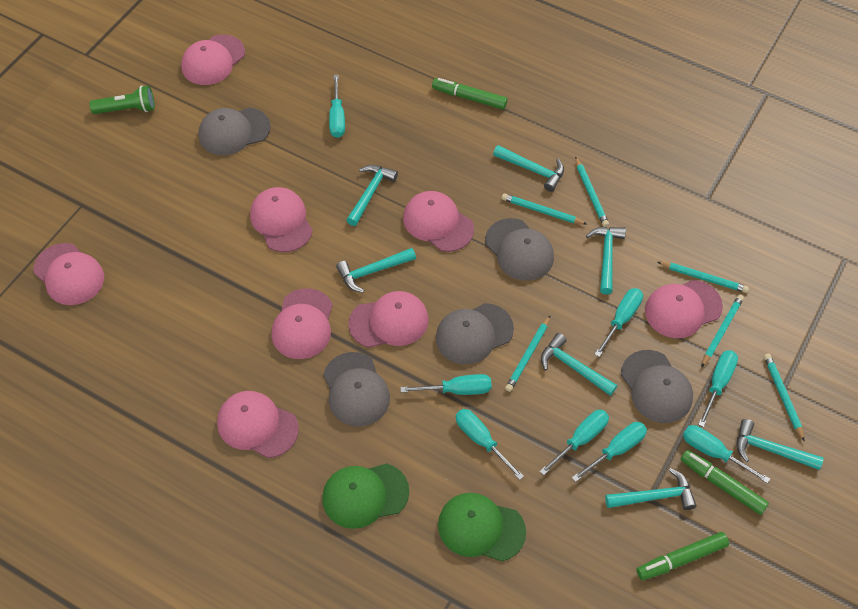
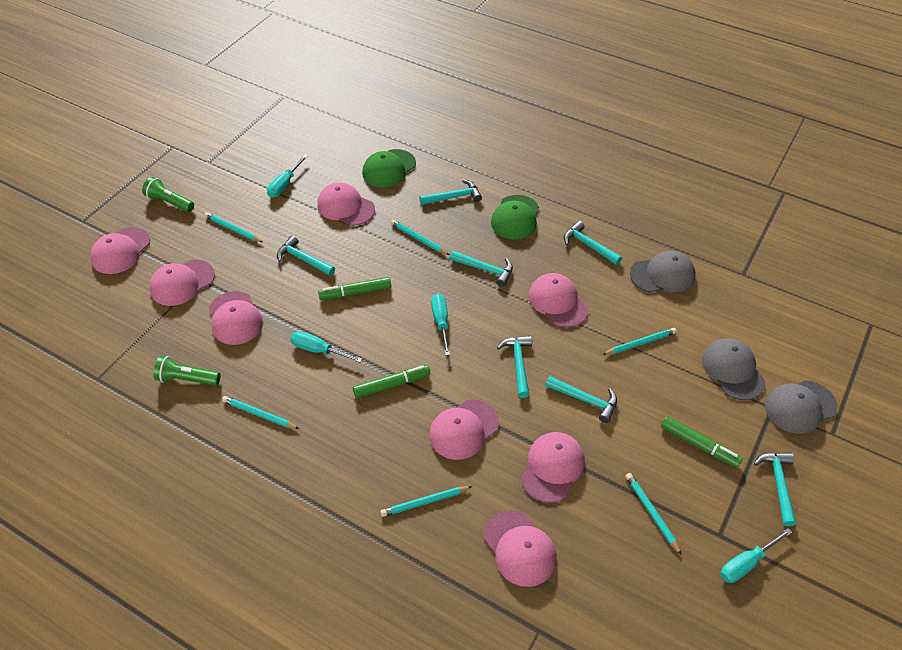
green flashlight: [90,86,155,114] = 1 -> [142,177,194,212] [153,356,221,386] = 2
grey cap: [198,108,271,155] [323,352,390,426] [436,303,514,364] [485,218,554,281] [621,350,693,423] = 5 -> [630,251,695,292] [702,338,766,400] [765,380,838,434] = 3
turquoise screwdriver: [329,75,345,138] [400,374,492,395] [456,409,524,480] [540,410,609,475] [572,422,647,482] [594,288,643,357] [683,425,770,484] [698,350,738,427] = 8 -> [267,155,308,197] [291,331,362,362] [431,294,450,356] [720,528,792,583] = 4

